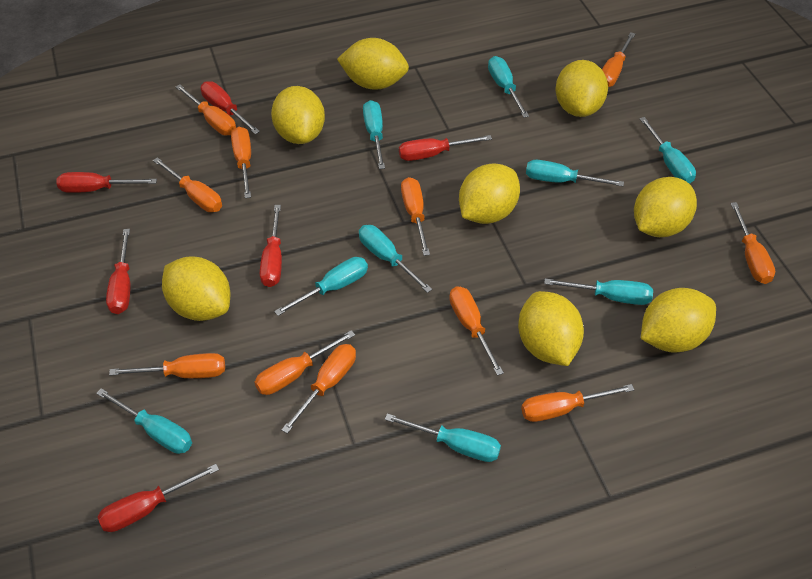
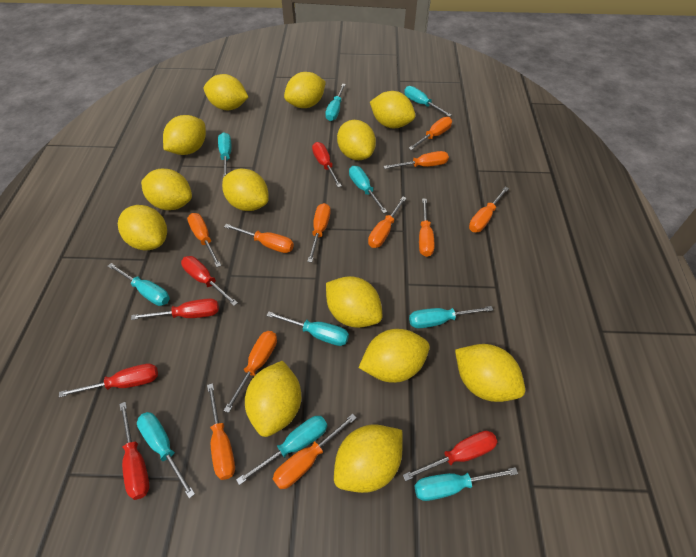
turquoise screwdriver: [96,388,192,454] [274,257,368,316] [359,225,432,293] [363,100,385,169] [385,413,501,462] [488,56,529,118] [526,160,624,186] [544,279,653,305] [640,117,696,184] = 9 -> [108,263,170,306] [137,412,195,499] [218,132,231,177] [236,416,327,485] [266,311,349,346] [325,84,346,121] [349,166,387,213] [404,86,451,117] [409,306,493,328] [414,467,518,501] = 10
yellow lemon: [162,256,230,321] [271,86,325,144] [337,38,409,90] [459,163,520,224] [518,291,584,366] [555,60,608,117] [634,177,697,237] [641,288,716,353] = 8 -> [118,205,167,250] [141,169,192,210] [163,115,206,155] [204,74,248,110] [222,169,269,211] [245,361,301,437] [284,72,326,108] [326,276,382,328] [334,425,403,493] [337,120,376,160] [359,329,430,383] [370,91,415,128] [455,344,525,402] = 13

